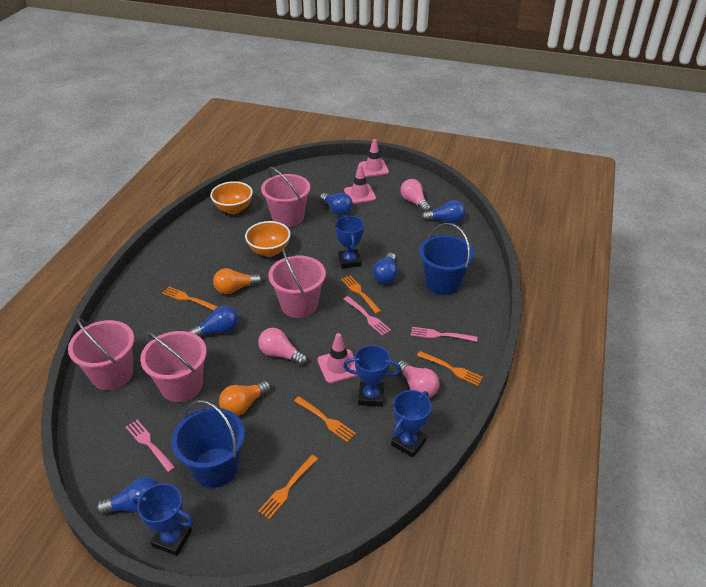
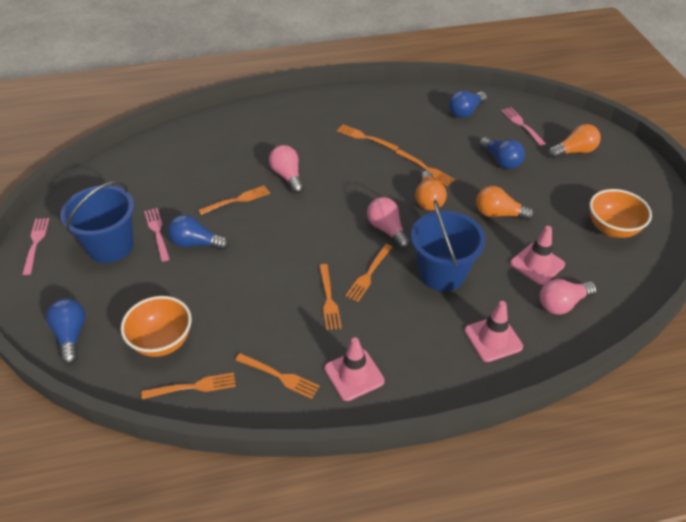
blue light bulb: [96,477,159,515] [188,306,239,337] [320,193,353,216] [373,253,398,284] [421,200,466,224] = 5 -> [46,298,85,365] [168,215,229,250] [449,90,487,118] [479,137,525,169] = 4
blue trophy: [132,484,194,556] [335,216,364,269] [343,345,401,407] [391,390,431,458] = 4 -> none = 0
orange fork: [162,287,218,310] [258,455,318,519] [294,396,356,442] [341,275,381,314] [417,351,483,386] = 5 -> [141,372,236,399] [198,185,270,215] [235,353,320,399] [319,264,342,330] [337,125,399,151] [345,244,393,302] [395,149,455,186] = 7
orange light bulb: [213,268,262,294] [219,381,271,416] = 2 -> [415,171,447,211] [476,186,535,221] [548,124,601,159] = 3
pink bucket: [68,318,134,390] [140,331,207,402] [261,167,310,227] [268,247,326,318] = 4 -> none = 0

